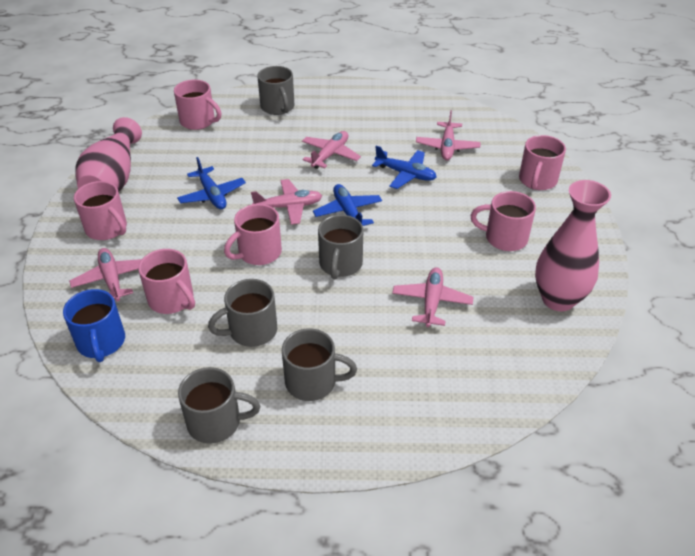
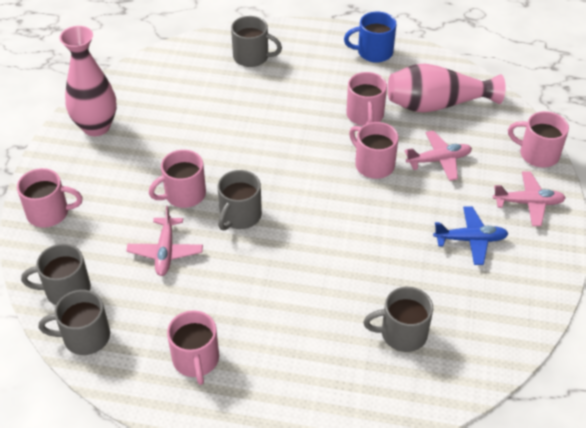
blue plane: [177,157,246,209] [313,184,382,226] [372,146,437,189] = 3 -> [433,206,509,265] = 1
pink plane: [69,248,142,301] [251,179,322,225] [302,131,361,169] [392,267,473,327] [416,110,481,160] = 5 -> [126,206,203,276] [404,131,472,181] [493,172,566,226] = 3

